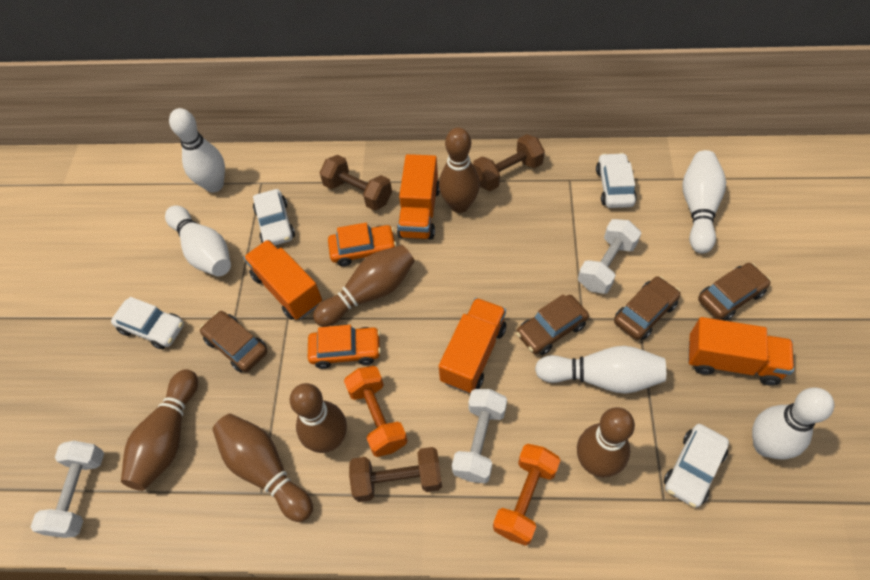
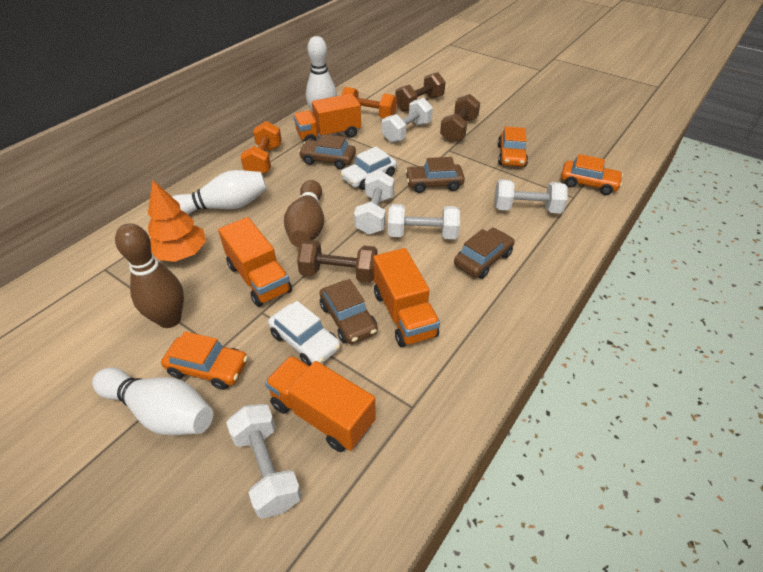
brown bowling pin: [121,369,198,491] [212,414,313,522] [290,383,347,453] [313,245,415,327] [439,128,480,213] [577,407,635,478] = 6 -> [115,223,184,328] [284,180,324,247] = 2
orange car: [308,325,381,369] [328,223,396,267] = 2 -> [161,331,248,390] [497,127,528,167] [561,154,623,195] = 3
orange tree: none = 0 -> [148,181,206,262] = 1
white bowling pin: [165,206,231,276] [169,108,225,193] [535,346,666,394] [682,150,726,253] [752,388,834,459] = 5 -> [92,368,213,435] [172,170,267,215] [306,36,337,113] = 3
white car: [111,297,184,349] [253,189,295,245] [596,153,637,208] [664,424,729,508] = 4 -> [268,301,340,366] [340,147,397,190] = 2
white dumbbell: [31,441,104,538] [452,389,507,483] [578,219,641,294] = 3 -> [226,404,302,519] [354,170,394,235] [382,98,433,143] [388,204,460,239] [494,179,567,214] = 5

